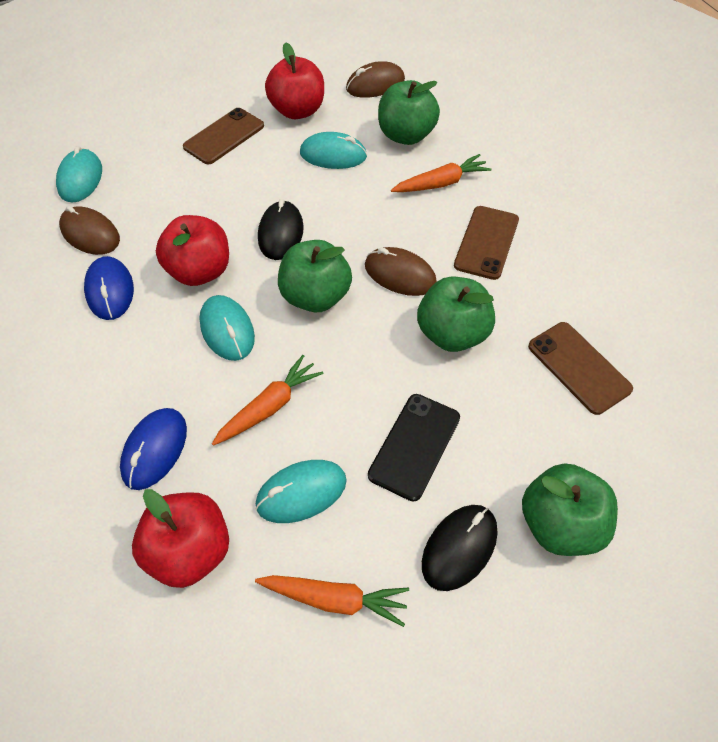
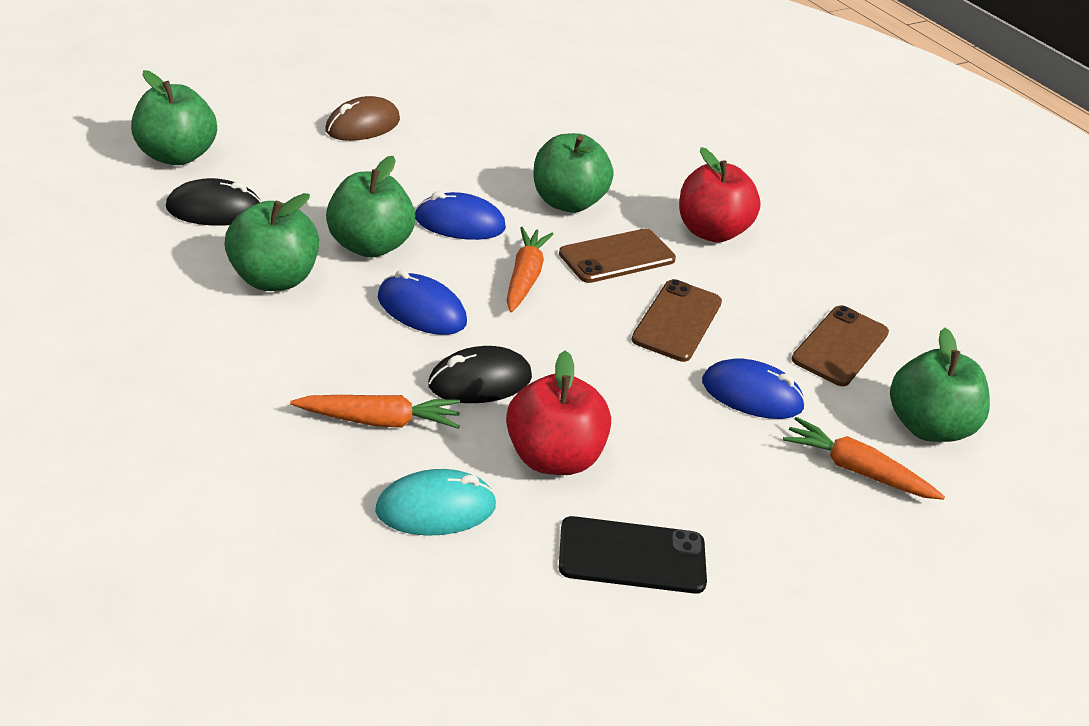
blue mouse: [84,256,134,320] [120,408,187,490] = 2 -> [378,270,467,335] [415,192,506,240] [702,358,806,419] = 3
brown mouse: [59,206,120,255] [346,61,405,98] [365,247,437,296] = 3 -> [325,96,400,141] = 1
green apple: [278,240,352,312] [378,80,440,145] [417,276,495,352] [522,463,618,556] = 4 -> [131,70,217,165] [225,193,319,291] [326,156,415,258] [534,133,613,213] [890,328,990,442] = 5
red apple: [132,489,229,588] [156,215,229,286] [265,42,324,119] = 3 -> [506,350,611,475] [679,147,761,243] = 2
turquoise mouse: [56,146,102,203] [199,295,255,361] [255,460,347,523] [300,132,367,169] = 4 -> [375,469,497,536] = 1

